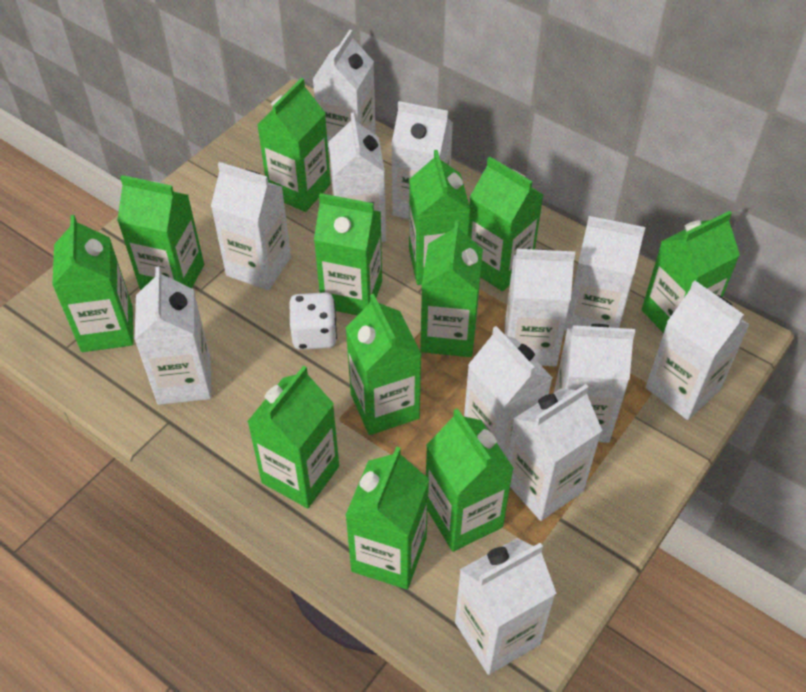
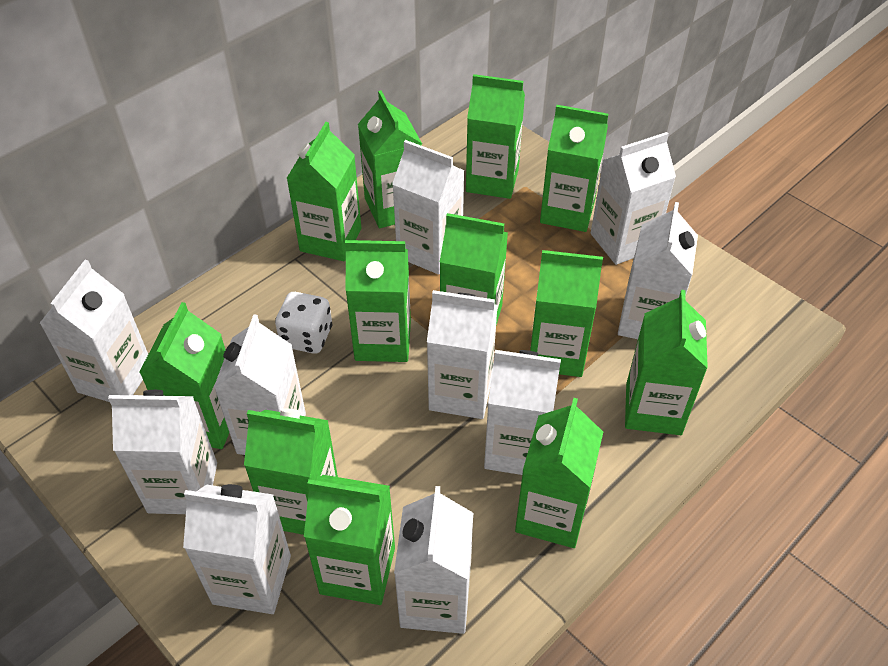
white carton: [134,267,211,405] [211,162,291,290] [312,30,376,153] [329,113,386,242] [391,101,453,219] [455,538,556,675] [464,326,552,459] [505,249,575,366] [508,384,602,521] [554,324,635,443] [565,216,645,331] [646,281,750,420] = 12 -> [39,260,148,402] [108,390,217,514] [183,484,291,614] [214,314,306,455] [392,140,465,275] [394,486,473,634] [427,290,498,419] [484,350,561,475] [591,132,676,265] [618,202,698,339] = 10

